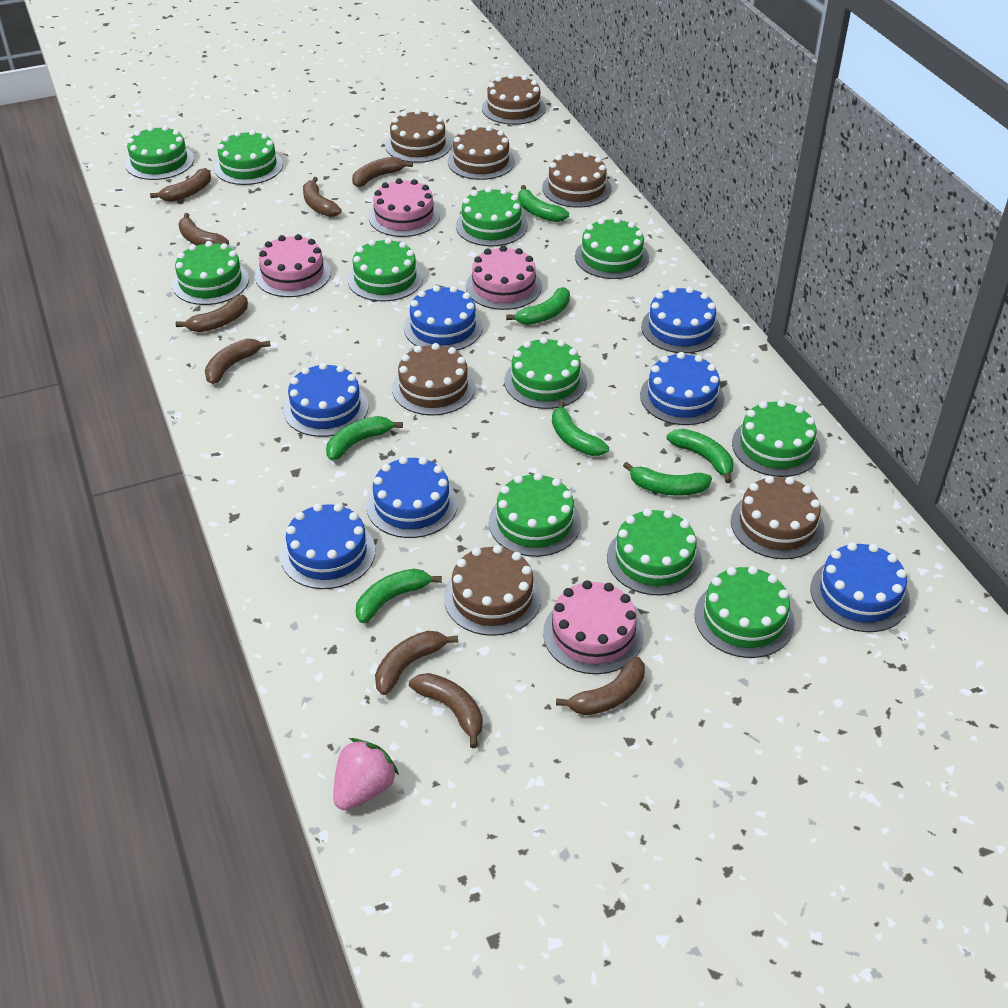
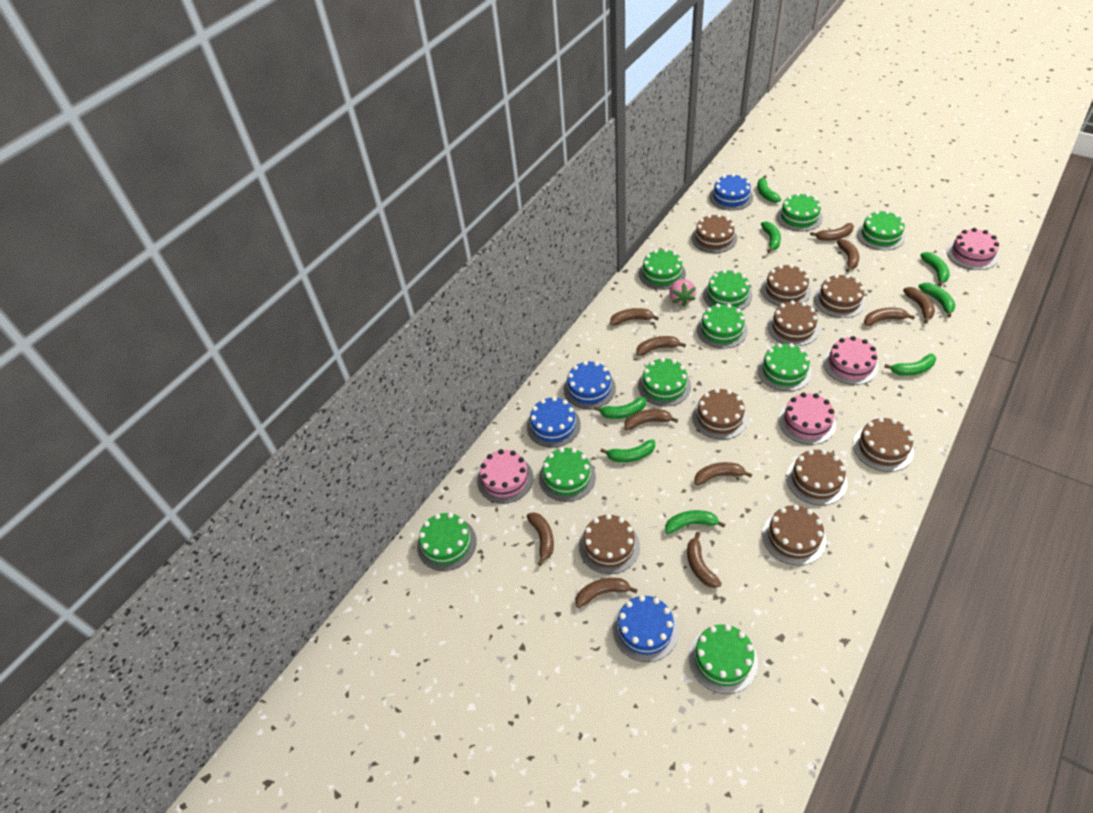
blue cake: [280,503,375,589] [283,363,368,437] [366,456,458,538] [404,285,483,351] [640,352,724,425] [641,286,721,353] [810,542,910,632] = 7 -> [527,396,581,448] [564,361,616,409] [612,595,679,662] [710,173,753,211] = 4
brown banana: [150,168,211,202] [176,295,248,332] [178,213,229,245] [205,339,271,384] [303,177,342,217] [352,157,413,187] [375,631,458,695] [409,673,483,748] [556,657,645,715] = 9 -> [527,512,554,566] [576,578,638,608] [610,308,659,325] [624,409,678,430] [636,336,686,356] [687,532,722,588] [694,462,752,485] [810,223,854,241] [837,239,859,272] [864,308,915,326] [903,287,935,323] = 11
brown cake: [385,109,452,163] [392,343,475,416] [444,545,542,636] [448,126,515,180] [482,74,546,125] [542,151,612,208] [731,476,825,559] = 7 -> [579,514,640,574] [691,214,737,253] [692,388,748,440] [761,264,811,306] [762,505,826,565] [767,300,820,346] [786,449,847,505] [814,274,866,318] [853,417,914,472] = 9
green banana: [326,416,403,461] [356,569,442,623] [506,287,570,325] [518,185,569,222] [552,401,609,456] [623,462,712,496] [667,429,733,483] = 7 -> [594,397,646,419] [600,439,655,462] [665,510,725,534] [757,175,781,203] [761,221,781,253] [884,354,936,376] [918,283,955,317] [920,252,950,286] = 8
green cake: [125,126,194,180] [172,241,249,305] [214,130,283,185] [347,238,423,302] [456,187,528,246] [489,473,581,557] [504,337,587,409] [575,217,649,279] [607,509,702,596] [694,566,795,658] [732,400,820,477] = 11 -> [417,513,477,571] [539,447,596,502] [638,357,691,406] [639,248,686,290] [689,624,758,694] [697,303,748,349] [703,269,752,310] [757,343,812,391] [777,193,823,232] [857,210,906,250] = 10

